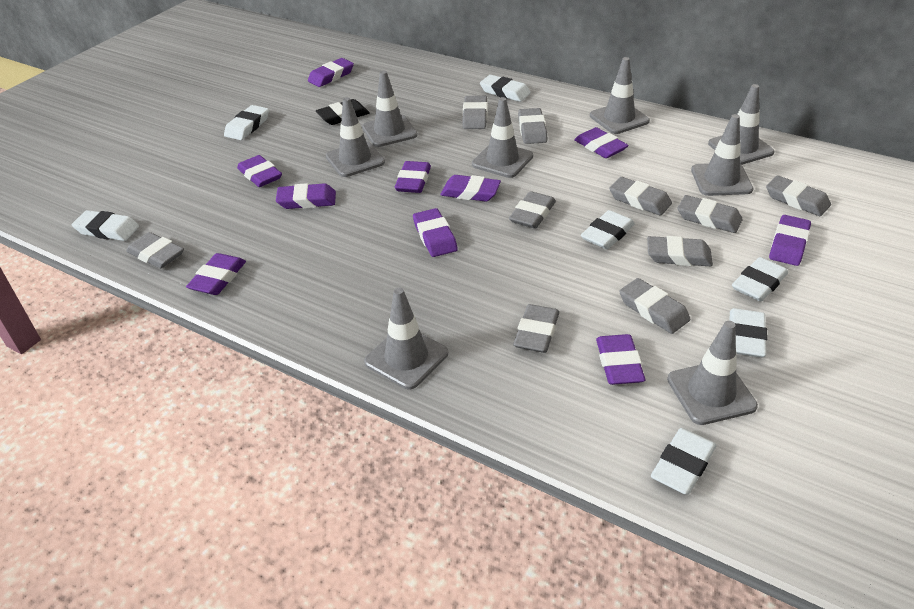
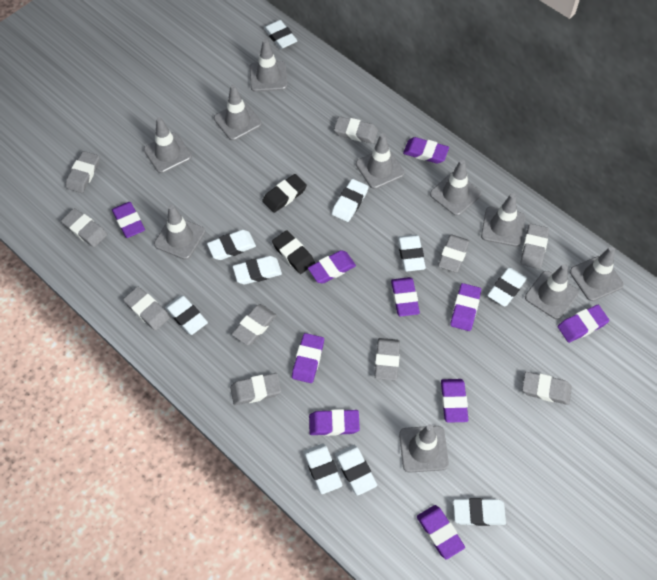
black eraser: [316,99,370,125] = 1 -> [262,174,307,213] [272,230,315,274] = 2
grey traffic cone: [326,97,385,177] [362,71,417,147] [364,288,448,389] [472,97,533,178] [590,57,650,134] [667,321,758,425] [691,114,753,196] [708,84,775,165] = 8 -> [144,117,192,173] [154,205,205,260] [214,84,262,141] [250,39,287,92] [356,133,405,189] [399,424,449,473] [430,160,481,216] [481,193,525,247] [525,264,579,320] [570,247,623,301] = 10
white eraser: [72,210,139,241] [224,105,269,140] [480,75,531,102] [581,210,635,249] [651,428,716,494] [730,308,767,358] [732,257,788,302] = 7 -> [165,295,208,335] [207,230,256,260] [233,256,282,284] [264,20,298,49] [304,443,343,494] [332,179,369,222] [335,445,377,495] [398,235,426,271] [453,498,506,526] [487,268,527,307] = 10

